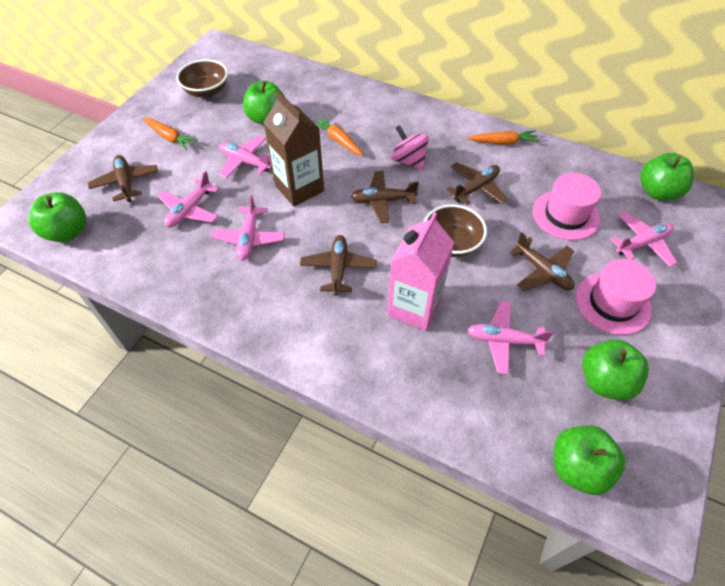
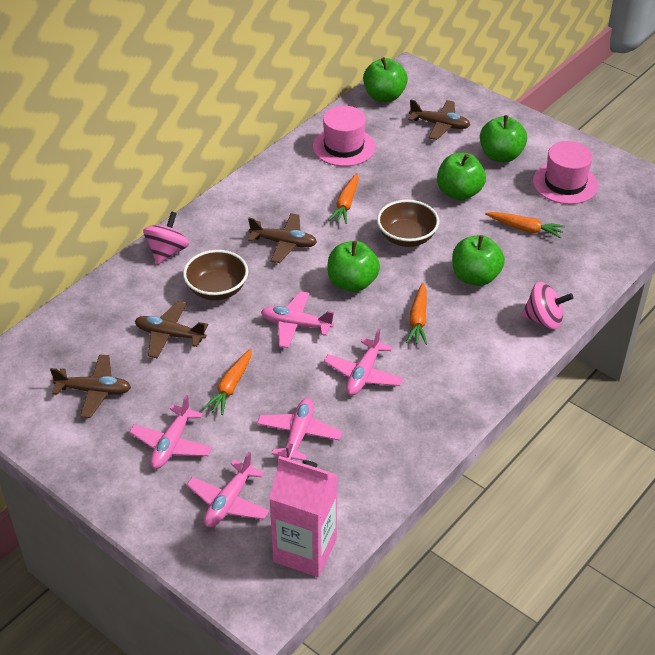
brown carton: [263,91,324,207] = 1 -> none = 0
brown plane: [88,155,158,202] [300,235,377,295] [351,171,419,223] [446,162,508,205] [509,232,575,291] = 5 -> [50,354,131,418] [135,301,208,358] [248,213,317,263] [408,99,470,140] = 4
orange carrot: [142,118,198,150] [314,116,364,156] [467,130,539,145] = 3 -> [203,348,252,415] [328,173,359,224] [406,282,427,345] [485,212,565,238] = 4
pink spinning top: [391,125,429,170] = 1 -> [143,211,189,265] [521,282,574,329] = 2

